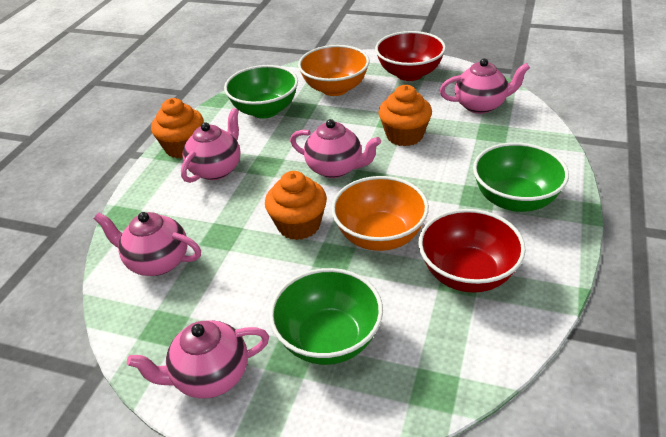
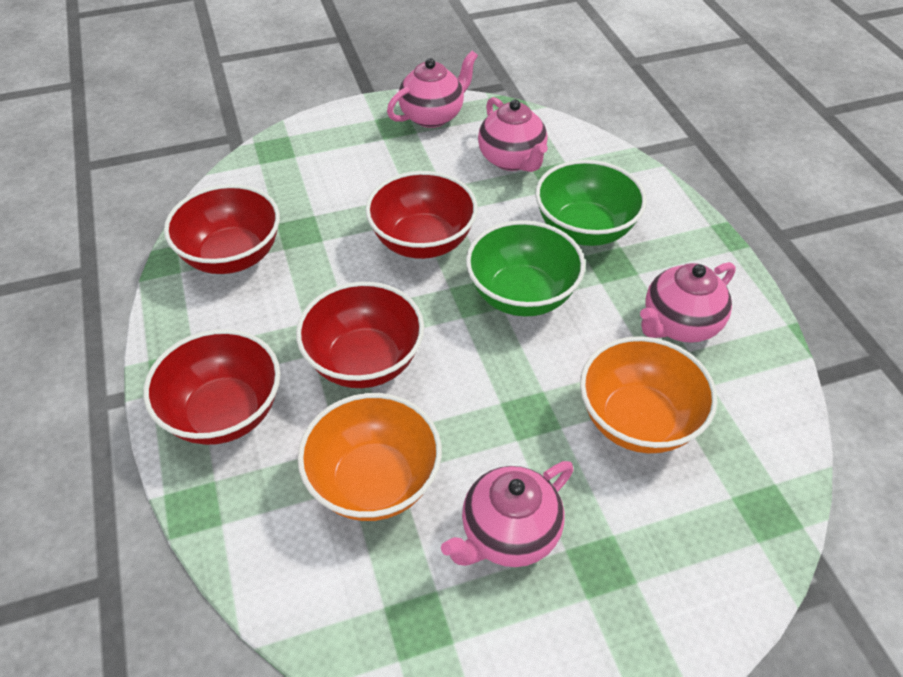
green bowl: [224,65,298,119] [269,268,383,365] [473,142,569,212] = 3 -> [466,220,585,316] [535,160,647,246] = 2
orange cupcake: [151,98,204,158] [265,171,327,240] [379,85,432,146] = 3 -> none = 0
pink teapot: [94,212,201,276] [127,320,269,399] [181,108,241,183] [290,119,381,178] [440,58,530,114] = 5 -> [387,51,478,128] [441,461,574,567] [478,97,547,172] [640,262,736,343] = 4
red bowl: [375,31,446,81] [418,209,526,293] = 2 -> [143,329,280,445] [164,184,280,274] [296,282,424,388] [365,171,478,259] = 4

